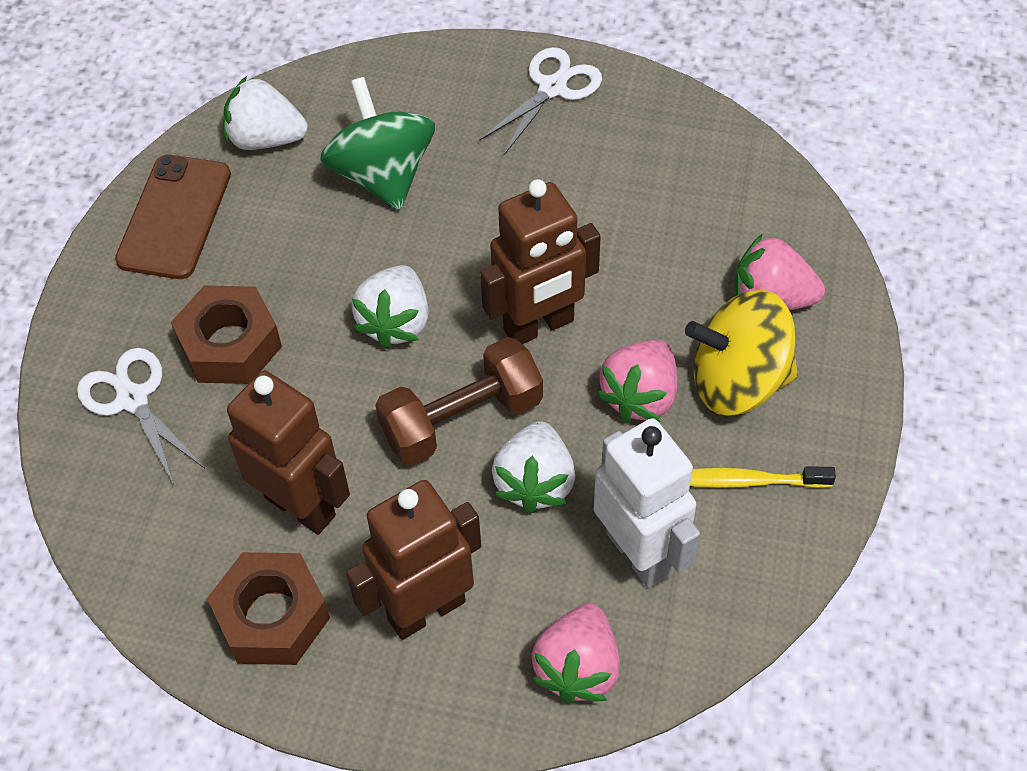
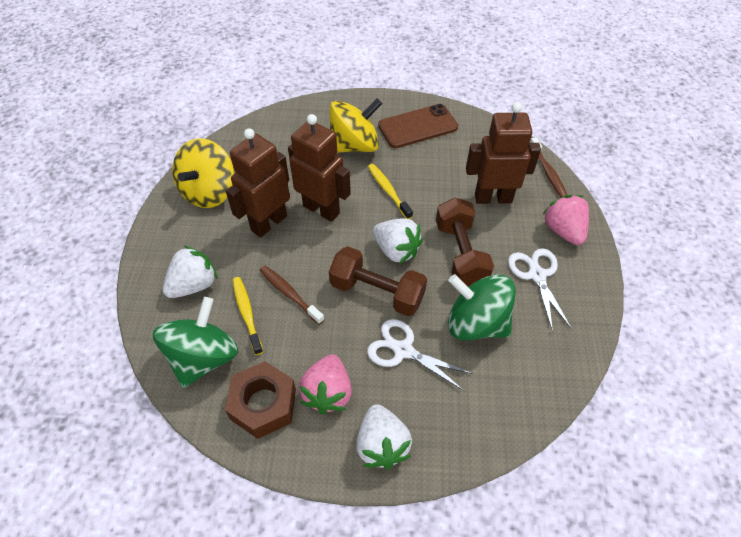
brown dumbbell: [375,337,543,465] = 1 -> [329,246,427,316] [436,198,494,287] = 2
brown nut: [171,285,282,384] [207,552,330,665] = 2 -> [225,361,296,439] = 1
brown toothbrush: none = 0 -> [260,265,325,325] [530,137,567,197] = 2
green spinning top: [320,77,435,210] = 1 -> [153,297,238,388] [448,274,516,340] = 2
pink strawberry: [532,603,620,703] [597,340,678,422] [735,234,825,311] = 3 -> [299,354,352,414] [542,195,589,245] = 2
white robot: [594,418,700,588] = 1 -> none = 0
yellow spinning top: [685,290,798,416] = 1 -> [172,138,234,208] [330,98,382,153] = 2
yellow toothbrush: [690,466,836,488] = 1 -> [232,277,263,355] [368,164,413,219] = 2

